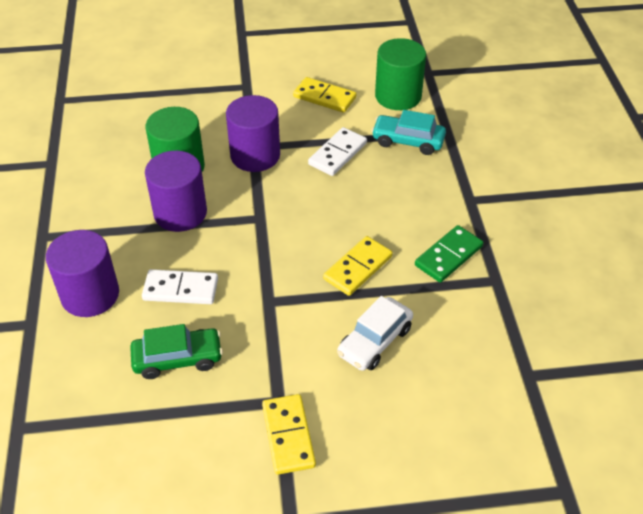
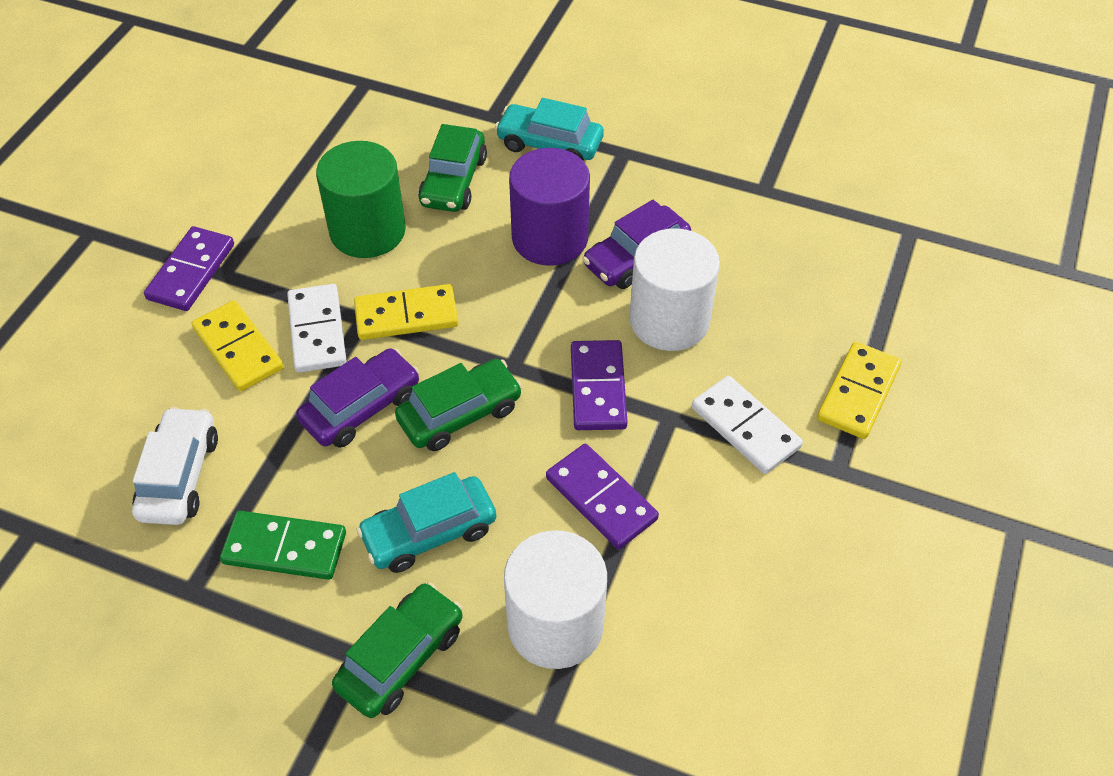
green car: [130,324,223,379] = 1 -> [332,582,463,718] [395,359,523,451] [418,124,487,212] = 3
green cylinder: [146,107,205,172] [375,38,426,110] = 2 -> [316,141,406,258] = 1
purple car: none = 0 -> [296,348,420,448] [582,200,691,289] = 2
purple cylinder: [46,230,119,317] [145,151,207,232] [226,95,280,172] = 3 -> [509,148,590,266] = 1
purple domino: none = 0 -> [144,226,234,311] [546,444,659,549] [571,340,628,430] = 3
turquoise car: [371,110,446,155] = 1 -> [356,472,496,573] [495,98,604,160] = 2
white cylinder: none = 0 -> [504,530,607,669] [629,228,720,351] = 2

